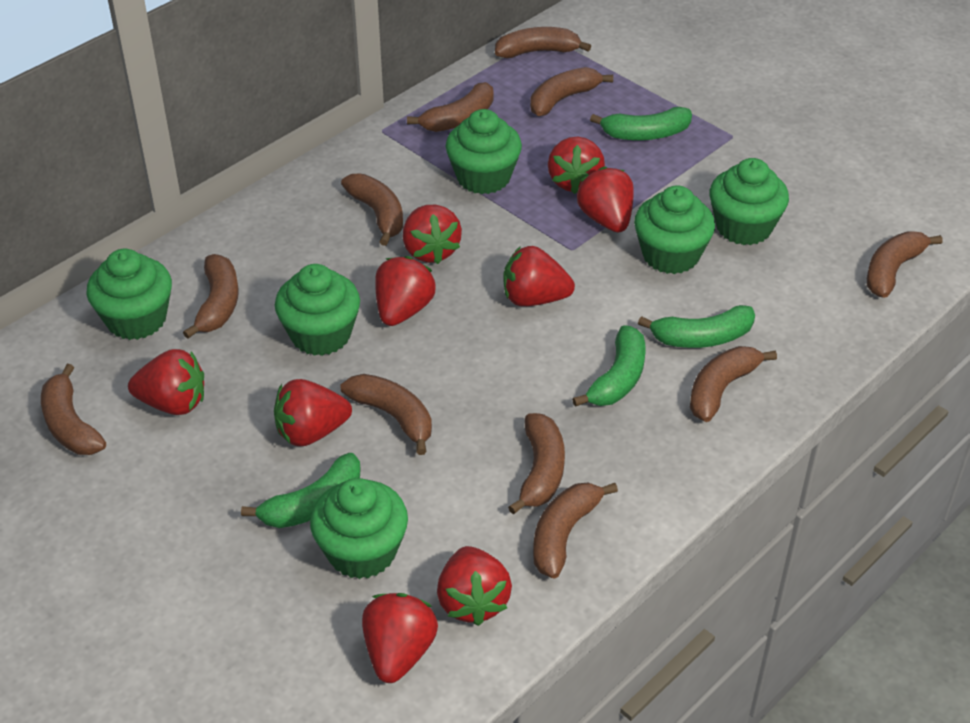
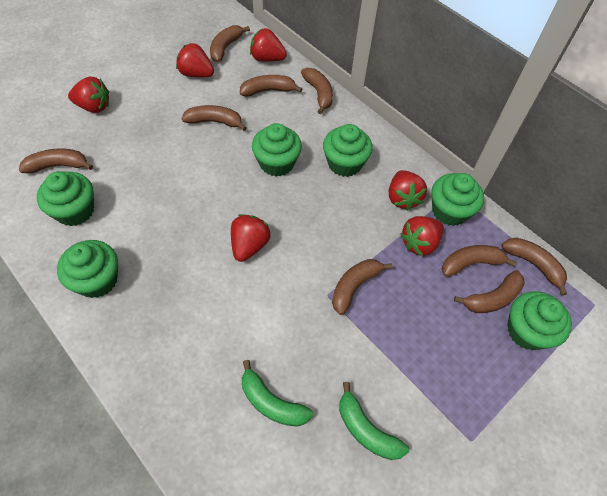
brown banana: [41,364,106,455] [183,254,239,339] [341,174,403,246] [341,374,432,455] [407,82,493,132] [495,27,591,58] [508,413,565,514] [530,67,613,116] [533,483,618,579] [690,346,777,422] [867,232,943,298] = 11 -> [19,148,93,173] [181,105,247,131] [210,25,250,62] [240,75,302,97] [301,68,333,114] [332,259,393,315] [442,245,517,277] [454,270,525,313] [501,238,567,296] = 9
green banana: [241,453,361,528] [572,325,646,407] [590,107,692,140] [638,305,755,348] = 4 -> [242,360,313,427] [339,382,409,460] = 2
red strawberry: [128,349,204,415] [274,379,352,446] [362,593,438,683] [375,256,436,326] [403,205,462,264] [437,546,512,626] [504,246,575,306] [548,137,605,194] [577,167,634,233] = 9 -> [68,76,109,113] [176,43,214,77] [231,214,271,262] [250,28,287,62] [389,170,427,210] [400,216,444,256] = 6

